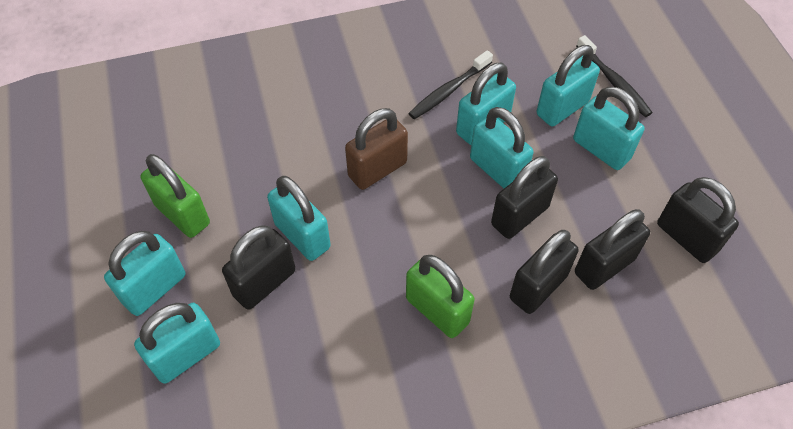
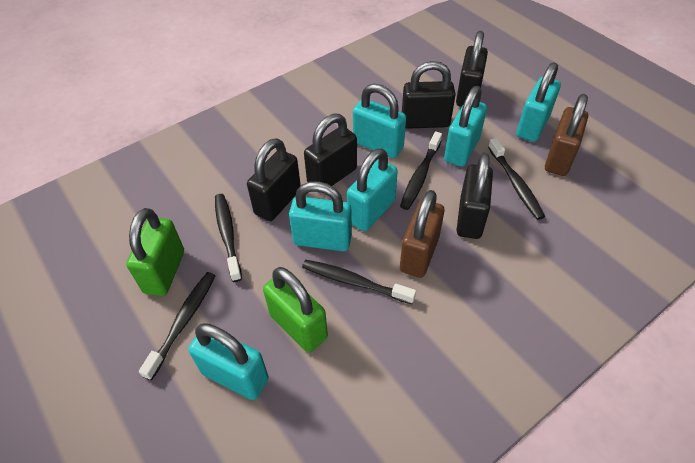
black toothbrush: [408,50,493,119] [576,35,652,117] = 2 -> [139,272,215,381] [215,194,242,282] [302,260,416,304] [400,132,442,210] [488,138,545,220] = 5
brown padlock: [345,108,408,190] = 1 -> [400,190,444,278] [545,94,588,176] = 2
turquoise padlock: [104,231,186,316] [134,303,220,384] [267,176,331,261] [456,63,516,145] [470,107,533,188] [536,45,600,126] [573,87,645,170] = 7 -> [188,323,269,400] [289,181,352,251] [347,148,398,231] [353,84,406,158] [444,86,487,167] [516,62,561,142] = 6

